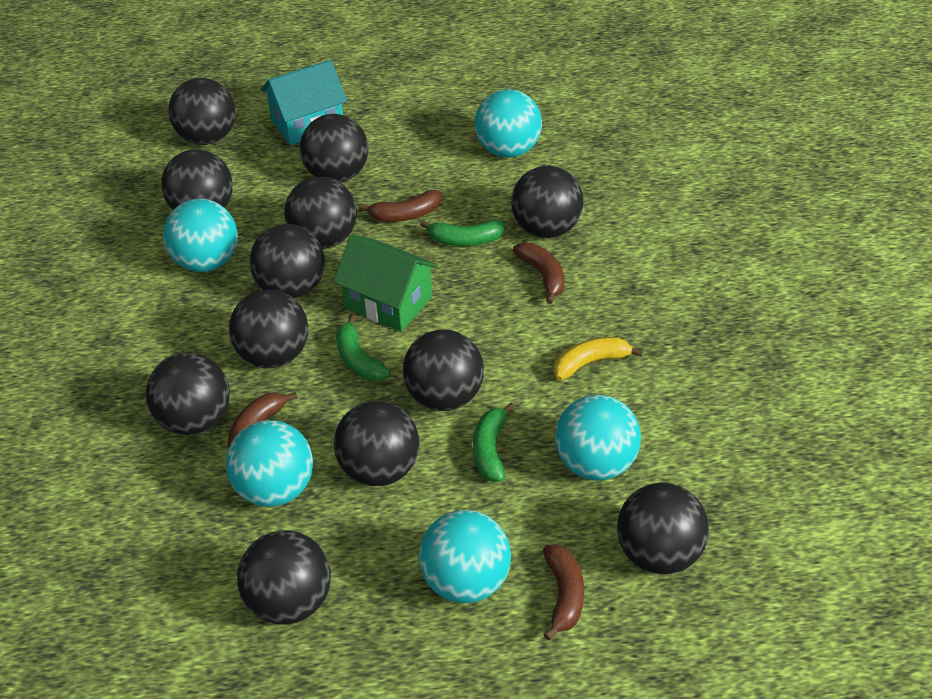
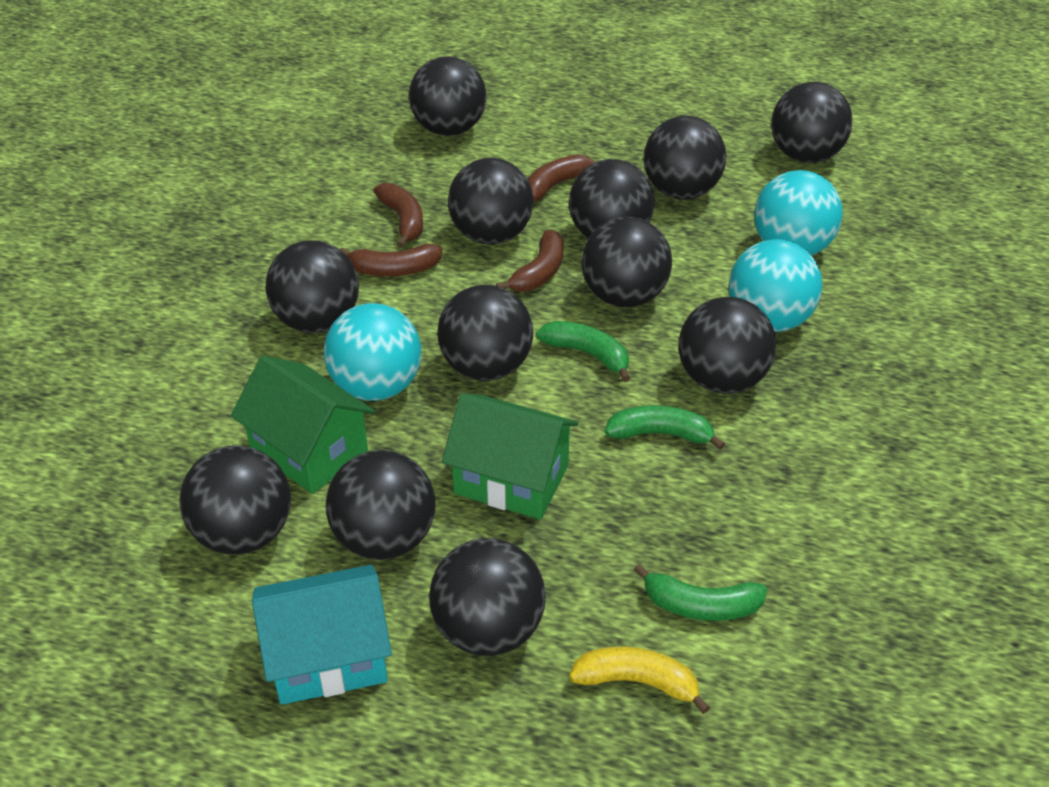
green house: [333,234,438,332] = 1 -> [231,355,375,494] [442,394,579,520] = 2
turquoise ball: [163,199,238,272] [226,420,313,507] [419,510,511,603] [475,89,542,158] [555,395,641,480] = 5 -> [324,303,421,401] [728,239,822,332] [754,170,843,255] = 3

